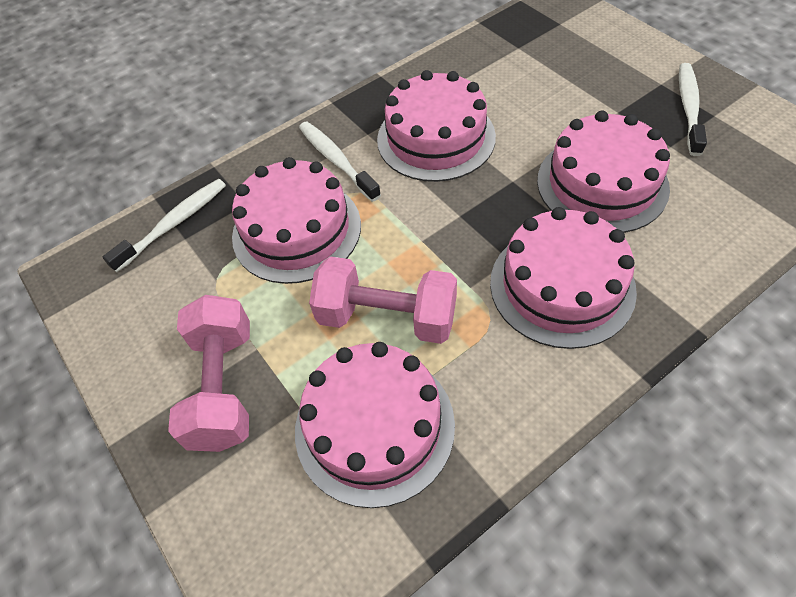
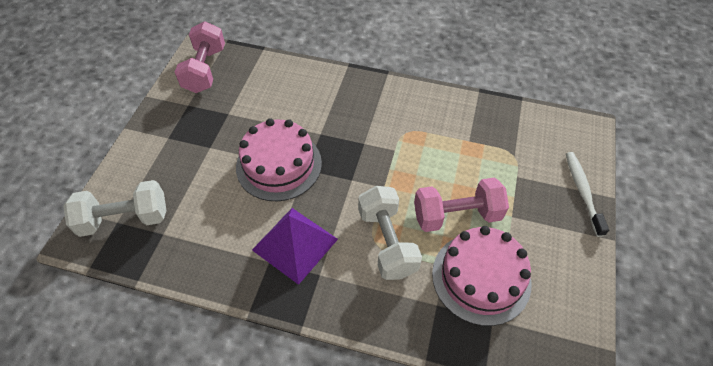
pink cake: [232,157,361,284] [295,342,455,508] [377,70,496,182] [490,207,637,349] [537,110,670,233] = 5 -> [236,118,322,201] [432,226,532,326] = 2
purple pyramid: none = 0 -> [252,208,338,285] = 1
white dumbbell: none = 0 -> [63,180,167,237] [358,186,422,280] = 2
white toothbrush: [103,179,226,272] [299,122,381,202] [679,63,707,156] = 3 -> [566,152,609,237] = 1

